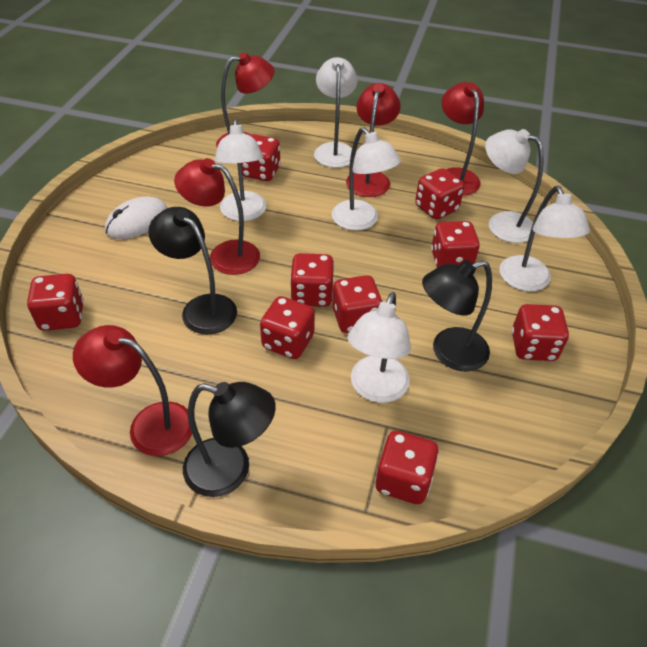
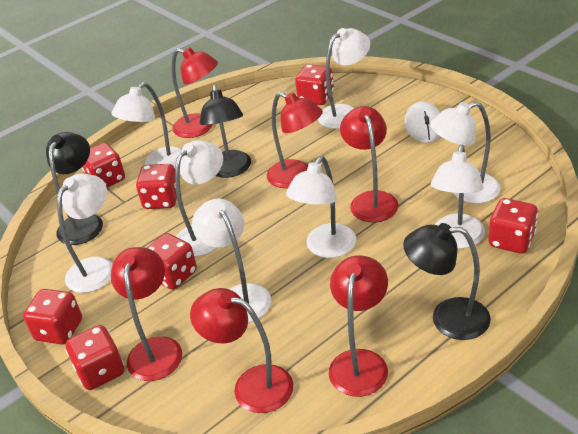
red dice: [27,274,84,331] [242,134,281,181] [260,296,315,359] [290,253,335,307] [332,275,383,333] [376,431,439,504] [415,168,465,220] [431,221,480,268] [511,304,569,361] = 9 -> [23,289,82,345] [65,325,124,390] [82,143,125,188] [136,164,177,209] [147,233,197,290] [295,64,334,105] [489,198,538,254] = 7
red lamp: [73,325,192,456] [174,158,260,275] [216,52,274,147] [346,83,401,197] [441,82,484,195] = 5 -> [111,247,182,381] [172,47,218,138] [190,288,293,413] [267,92,323,188] [329,255,388,397] [340,106,399,223] = 6
white lamp: [214,118,266,221] [314,57,358,168] [332,127,401,231] [348,292,411,403] [485,129,544,243] [499,186,590,291] = 6 -> [57,174,113,293] [111,82,182,168] [175,140,223,257] [192,198,271,322] [286,156,356,258] [318,28,370,129] [430,101,500,203] [431,145,485,248] = 8

